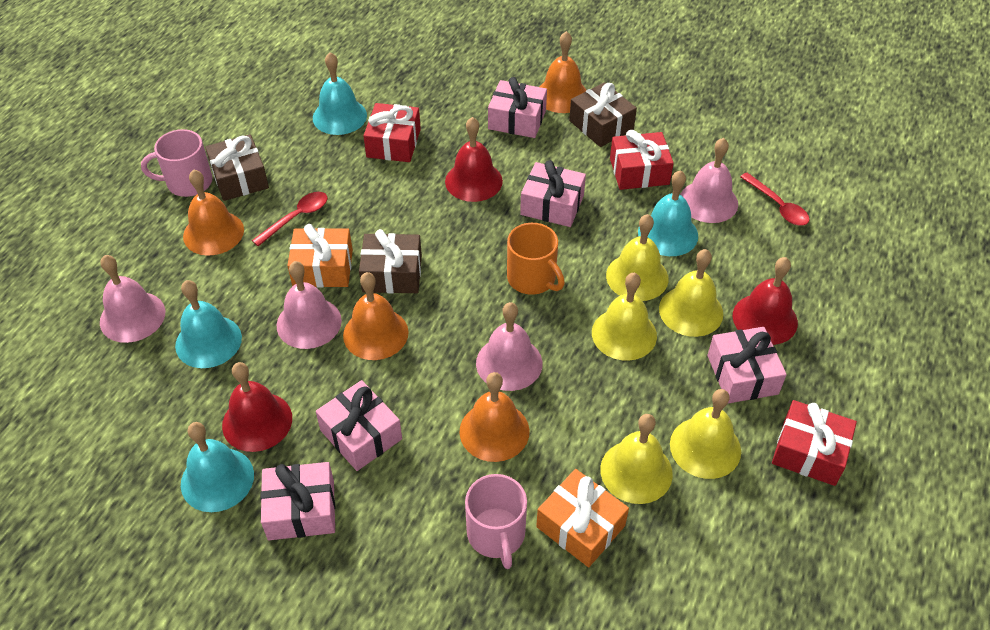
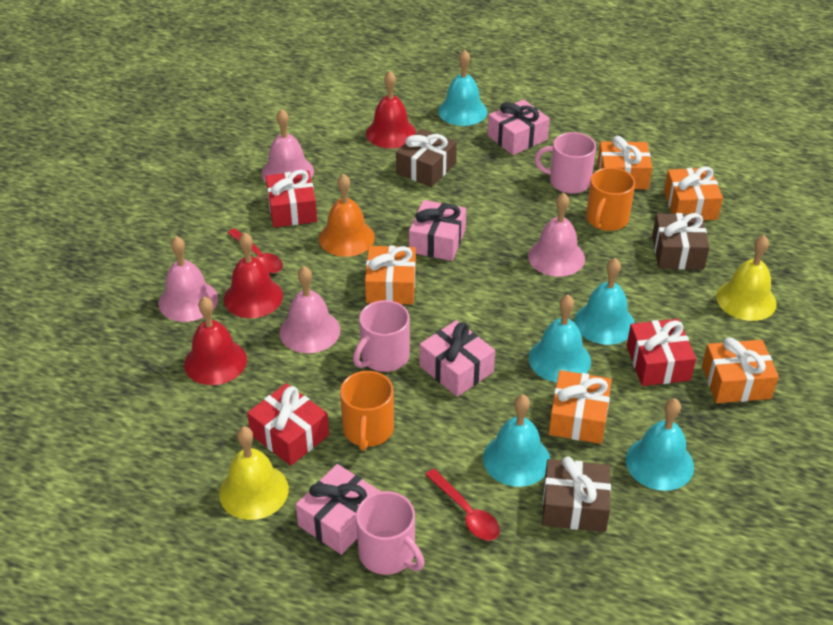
orange bell: [183,169,244,256] [343,272,409,360] [459,372,530,462] [539,31,586,113] = 4 -> [319,174,375,257] = 1
orange gift: [287,224,353,288] [536,469,629,567] = 2 -> [365,246,416,304] [549,370,612,444] [597,136,652,189] [664,166,723,220] [702,337,779,403] = 5
orange mug: [507,223,565,295] = 1 -> [340,371,394,451] [586,167,635,231] = 2
pink gift: [260,462,335,540] [316,380,402,471] [488,77,547,138] [520,160,586,227] [708,327,787,403] = 5 -> [296,464,381,555] [409,200,466,261] [419,320,495,397] [488,99,550,155] = 4
pink mug: [141,129,213,197] [465,474,527,569] = 2 -> [353,300,410,372] [356,491,425,575] [535,132,596,194] = 3
turquoise bell: [175,280,242,368] [181,422,254,512] [313,52,367,135] [638,170,698,256] = 4 -> [438,50,487,126] [483,395,550,487] [529,295,591,382] [574,258,635,345] [626,398,694,491] = 5
yellow bell: [592,273,657,361] [600,414,673,504] [606,214,669,301] [659,249,723,337] [670,389,741,479] = 5 -> [219,427,289,520] [716,235,777,321] = 2

